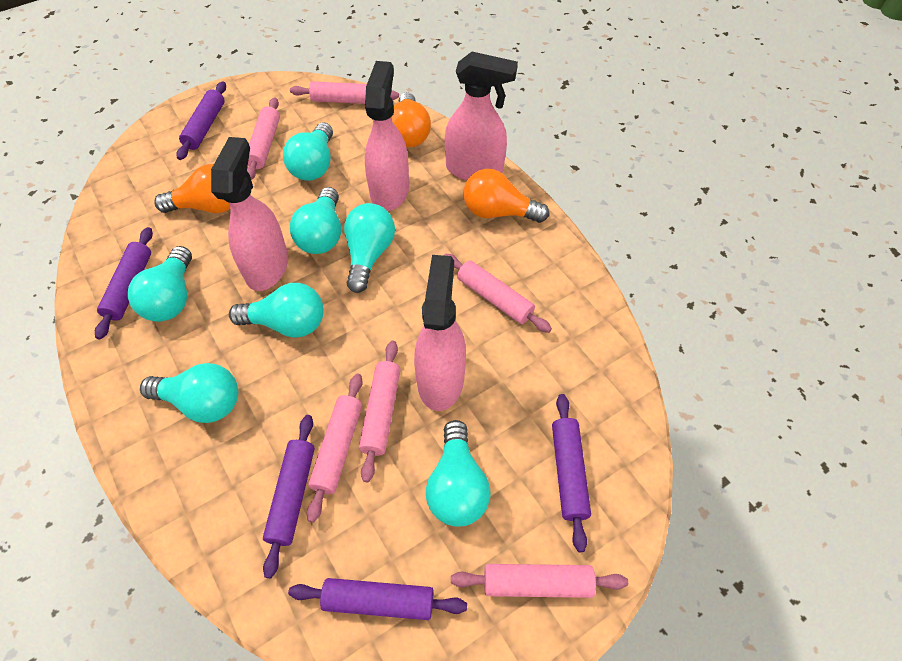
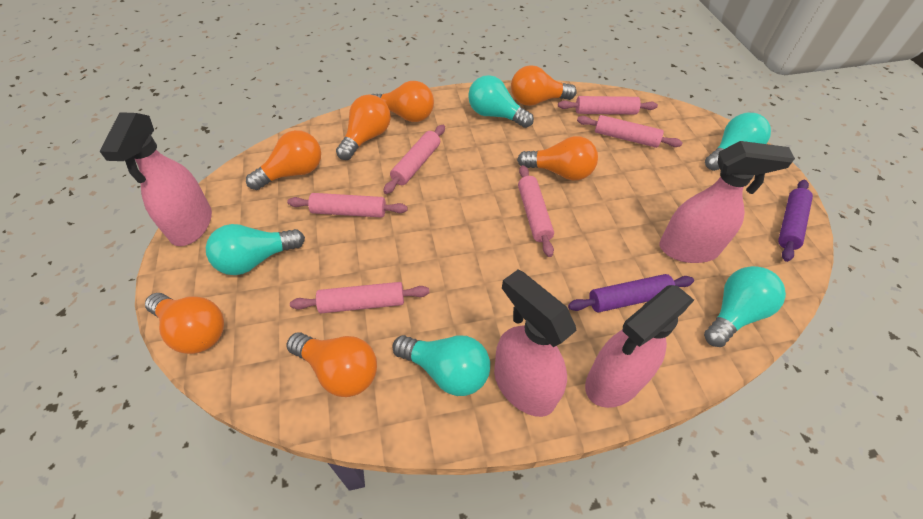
orange light bulb: [154,164,230,213] [391,92,431,147] [463,169,549,223] = 3 -> [145,293,224,354] [246,130,321,190] [287,332,377,397] [336,94,391,160] [371,81,434,122] [511,65,577,106] [517,136,598,181] = 7
purple rolling pin: [95,227,153,340] [176,82,226,160] [263,415,315,578] [288,578,467,620] [552,394,591,552] = 5 -> [568,274,694,313] [778,180,813,262] = 2
turquoise light bulb: [128,246,192,322] [140,363,238,423] [229,283,324,338] [283,122,333,181] [290,187,341,254] [344,203,395,293] [426,420,491,527] = 7 -> [206,224,305,275] [392,335,490,396] [468,75,534,128] [704,266,786,347] [705,113,771,171] = 5

